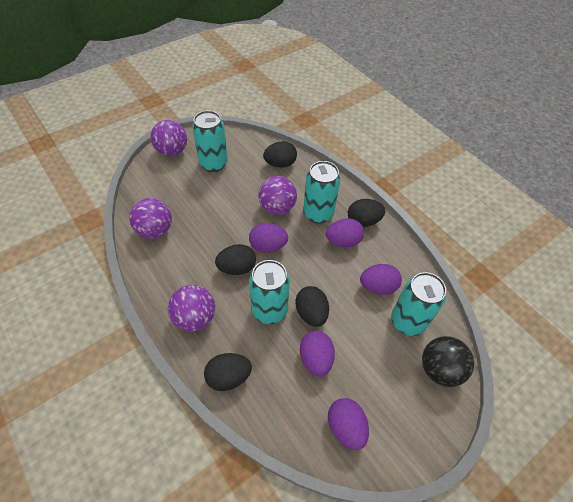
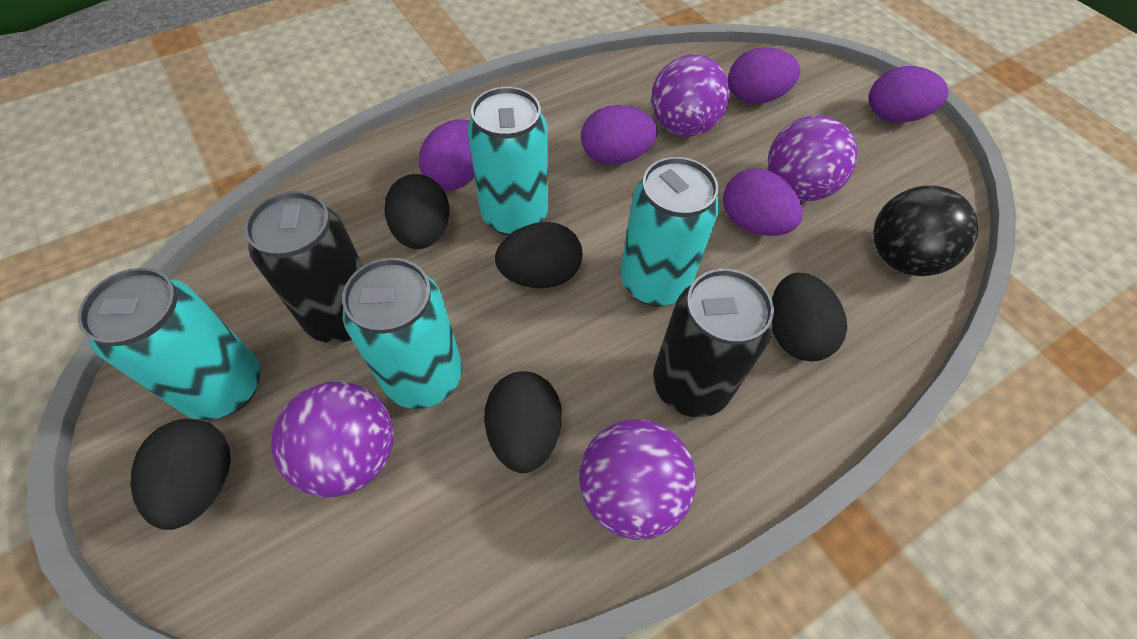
black can: none = 0 -> [244,191,363,343] [653,269,774,417] = 2

